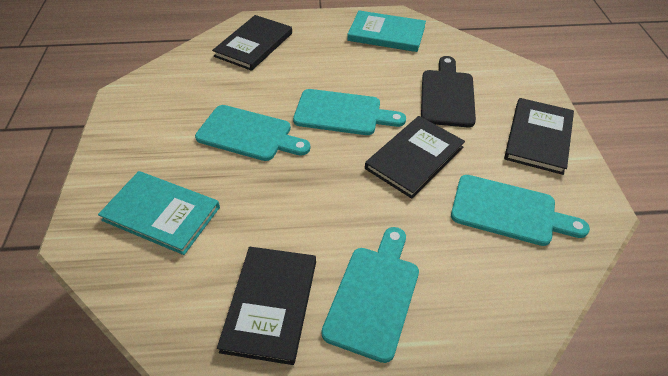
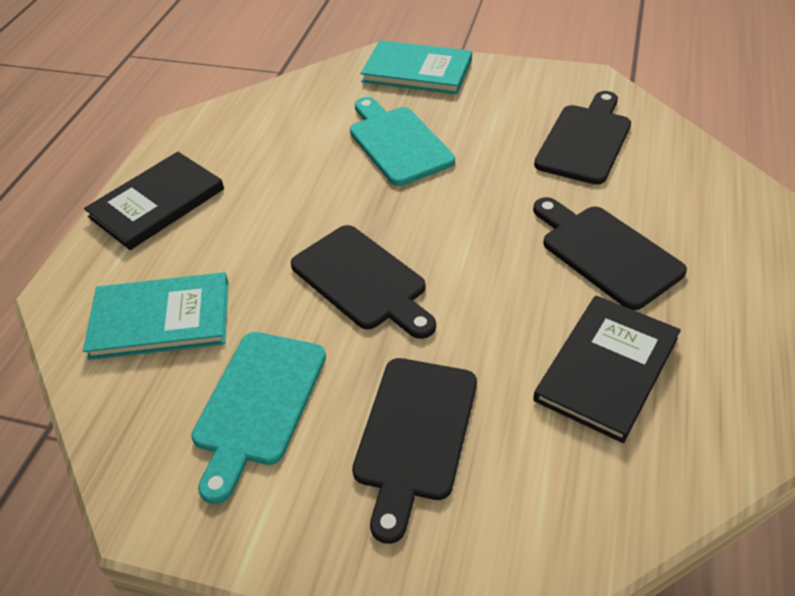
black book: [212,15,292,71] [217,247,316,365] [365,116,465,199] [504,98,574,175] = 4 -> [84,152,224,250] [533,296,681,443] = 2
black cutting board: [421,56,476,127] = 1 -> [291,225,436,339] [352,358,477,544] [533,197,687,310] [534,91,631,185] = 4
turquoise cutting board: [195,105,310,161] [293,89,406,135] [321,227,419,363] [451,175,590,246] = 4 -> [191,332,326,504] [350,97,455,186] = 2

